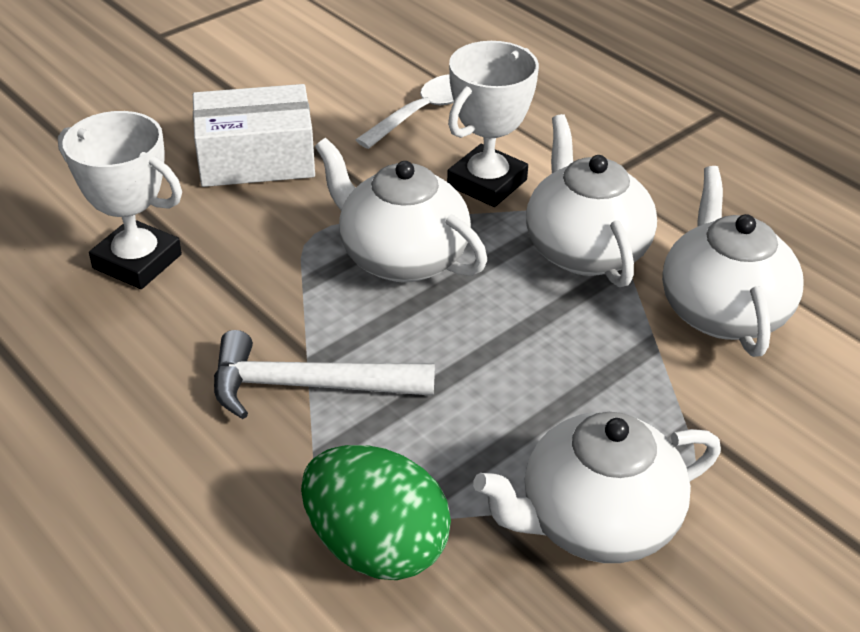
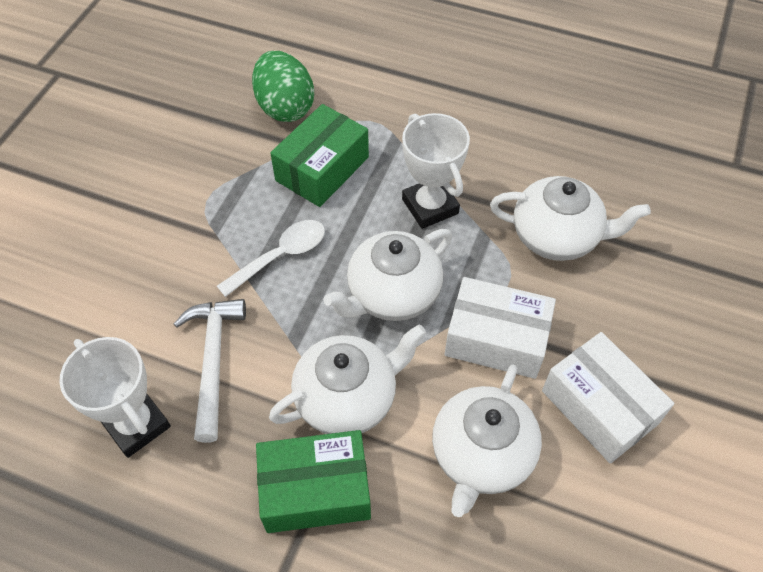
green box: none = 0 -> [256,430,371,533] [270,104,369,207] = 2
white box: [193,84,315,187] = 1 -> [445,277,556,379] [542,332,674,463] = 2

